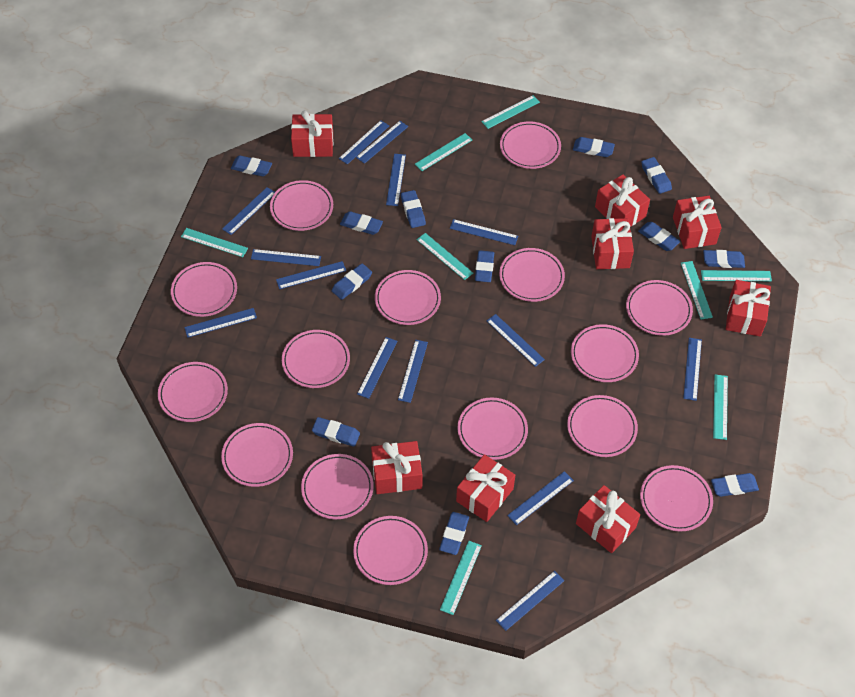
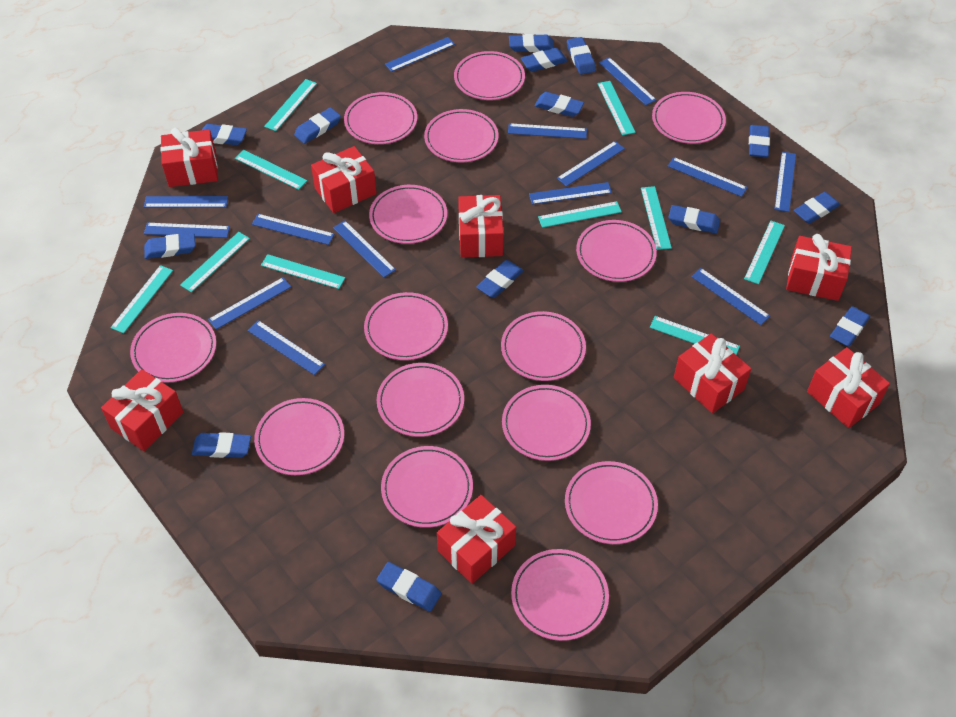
blue eraser: [231,155,272,176] [312,417,360,447] [332,263,372,300] [340,211,383,235] [401,190,426,228] [439,512,469,555] [475,250,494,282] [573,137,615,157] [638,222,680,251] [641,157,672,194] [703,250,745,268] [711,473,759,497] = 12 -> [144,233,195,259] [192,432,251,458] [202,124,247,145] [294,107,341,144] [377,562,442,612] [476,260,524,298] [509,34,554,52] [521,48,568,72] [535,92,584,117] [567,37,596,74] [669,205,720,234] [749,125,770,158] [794,192,840,224] [830,306,870,347] = 14
turquoise ruler: [181,228,248,257] [415,133,472,171] [417,233,473,280] [440,541,482,615] [481,95,540,129] [681,261,713,319] [701,270,772,281] [713,375,728,440] = 8 -> [110,265,173,333] [180,232,250,292] [235,150,307,190] [261,254,345,289] [264,79,317,131] [538,201,622,228] [597,81,636,135] [641,186,672,250] [650,316,740,355] [744,221,785,284] = 10

